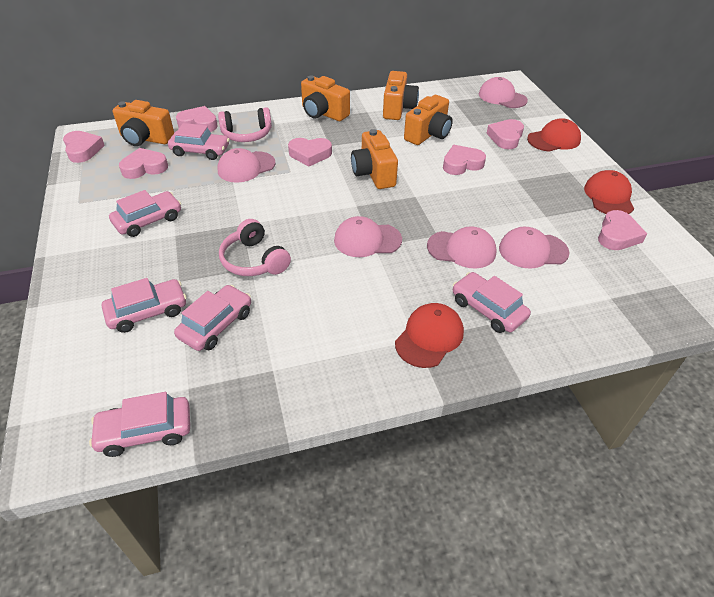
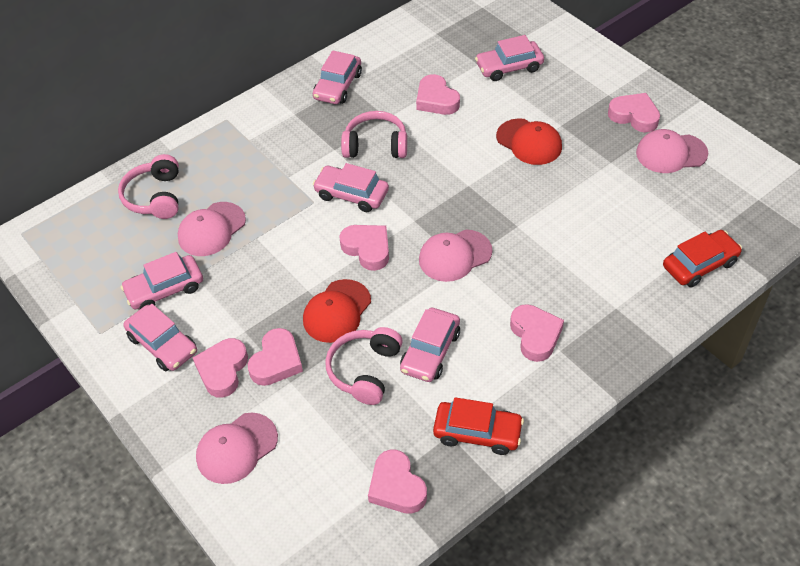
orange camera: [113,100,174,146] [301,75,350,121] [351,129,398,189] [383,71,419,120] [404,95,453,145] = 5 -> none = 0
pink cap: [217,148,276,183] [334,216,402,257] [427,226,497,269] [479,77,528,108] [499,227,570,269] = 5 -> [178,202,246,256] [196,413,278,484] [419,230,493,282] [636,129,708,173] = 4
pink headphones: [218,107,272,142] [219,219,291,276] = 2 -> [118,154,179,219] [325,327,403,405] [341,111,407,158] = 3
red cap: [395,303,464,368] [527,118,581,152] [584,170,634,214] = 3 -> [303,279,371,343] [496,118,562,165] = 2
red car: none = 0 -> [433,397,524,455] [663,230,742,288] = 2

